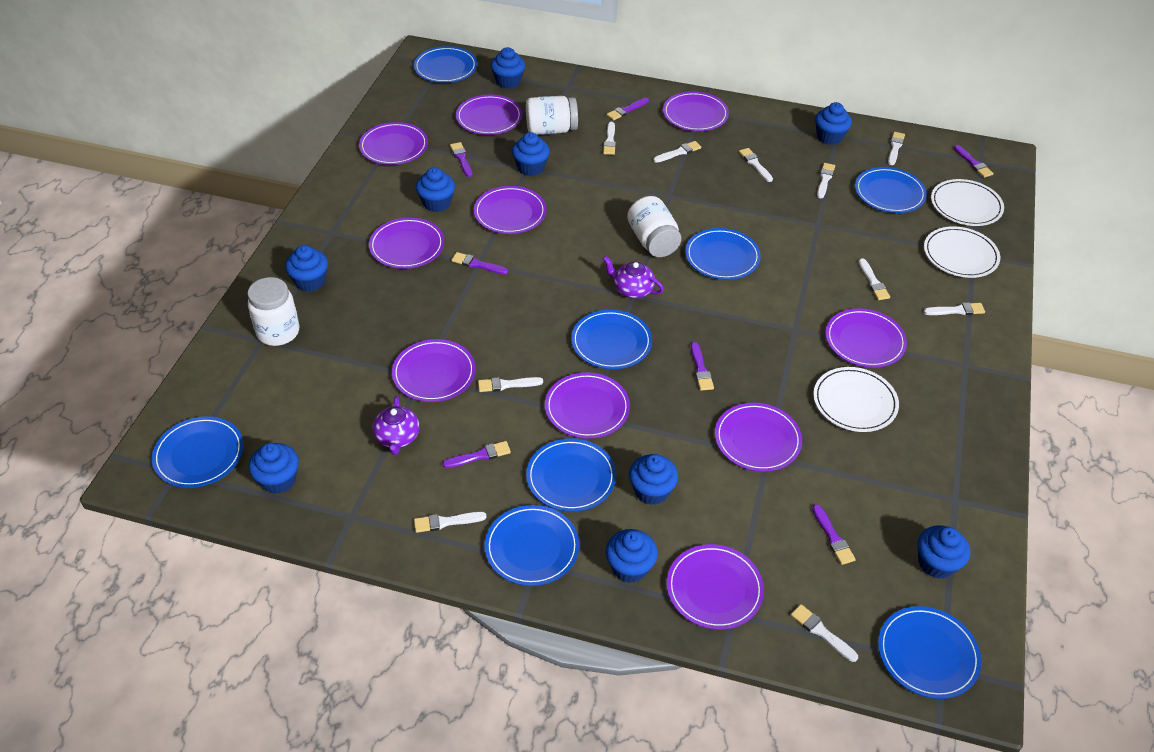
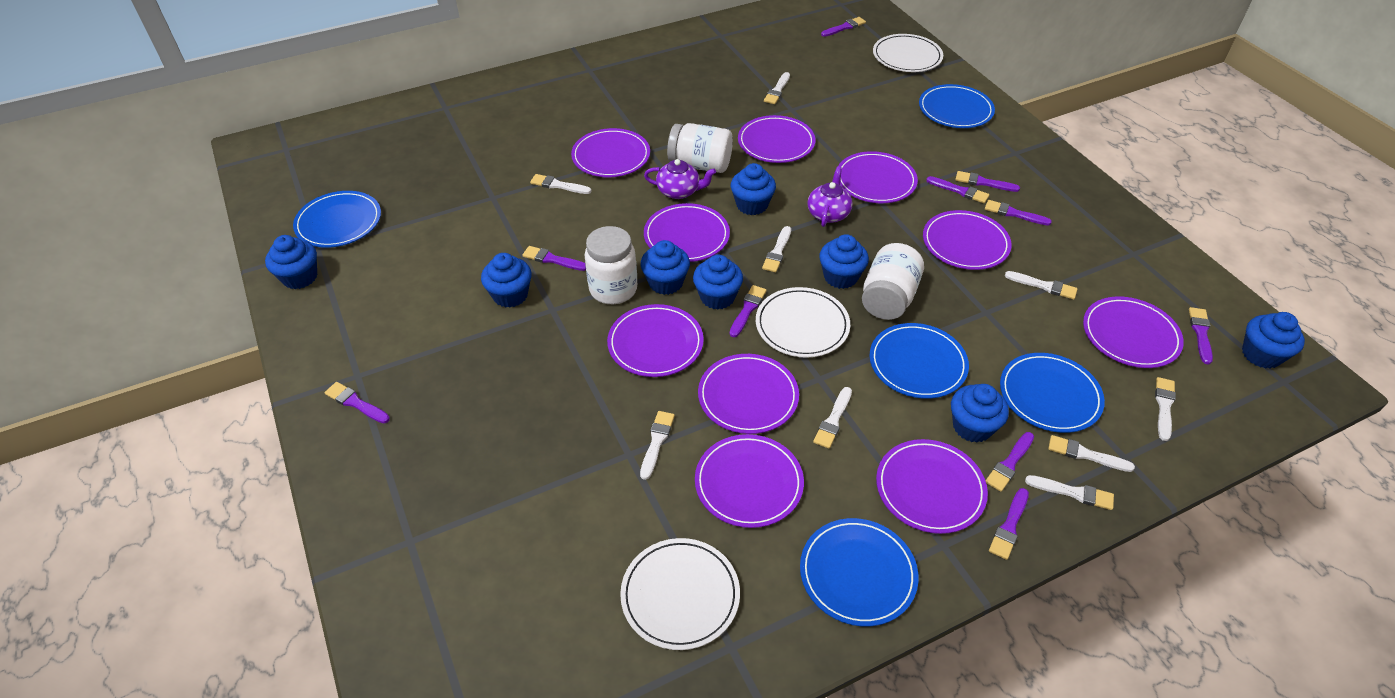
blue cupcake: [249,443,299,494] [285,245,328,292] [416,167,455,212] [491,47,525,89] [512,132,550,176] [605,529,658,583] [629,454,678,505] [815,102,852,145] [917,525,970,579] = 9 -> [265,235,317,289] [481,253,531,308] [641,240,690,295] [693,255,743,310] [731,163,776,215] [819,234,869,289] [951,384,1009,443] [1242,312,1305,369] = 8
blue plate: [152,416,244,488] [414,46,477,83] [485,505,579,586] [526,438,616,512] [571,310,652,369] [685,228,761,280] [855,167,927,213] [878,606,981,699] = 8 -> [293,191,381,248] [800,518,918,626] [870,323,969,399] [919,84,995,128] [1000,353,1105,433] = 5
purple brush: [442,441,511,468] [450,142,472,177] [451,252,508,274] [607,98,649,120] [691,342,714,391] [812,504,856,565] [954,145,994,178] = 7 -> [325,382,390,423] [523,246,586,271] [729,285,767,337] [821,17,866,37] [926,176,989,203] [955,171,1020,192] [985,200,1052,226] [986,432,1034,492] [989,488,1029,560] [1189,307,1213,365] = 10
white brush: [414,512,487,533] [478,377,543,392] [603,122,616,155] [653,141,701,163] [739,148,773,182] [791,604,858,662] [817,163,835,198] [858,258,890,300] [888,132,905,165] [924,302,985,315] = 10 -> [530,174,592,194] [640,411,675,480] [762,226,791,272] [764,72,790,104] [813,387,852,449] [1005,271,1077,300] [1025,475,1114,510] [1048,435,1135,472] [1155,377,1176,441] = 9

